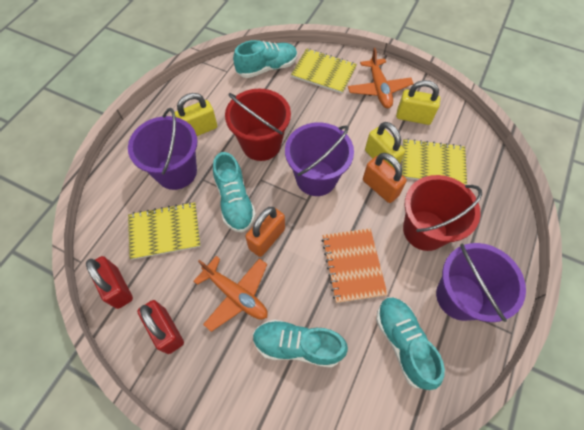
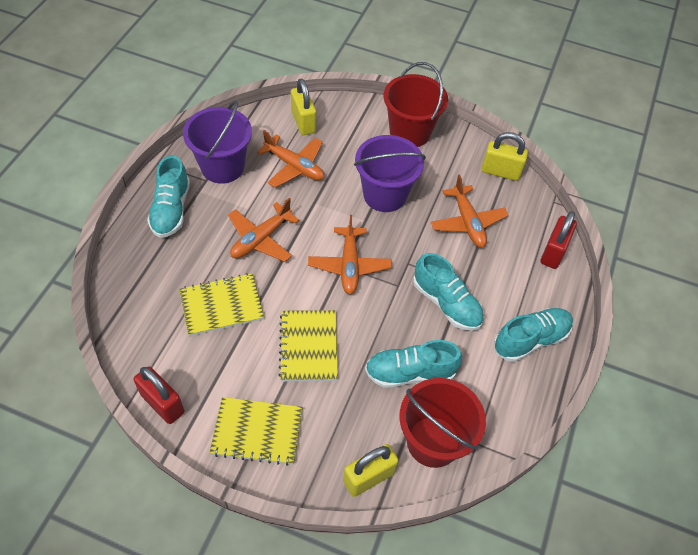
orange notebook: [322,228,388,303] = 1 -> none = 0
orange padlock: [245,207,285,257] [363,153,407,203] = 2 -> none = 0
orange plane: [194,256,268,332] [348,48,414,108] = 2 -> [228,198,299,262] [257,130,324,188] [308,215,392,295] [431,175,508,248] = 4
purple bucket: [128,108,197,190] [285,122,354,196] [436,243,526,322] = 3 -> [183,101,252,184] [354,135,426,212] = 2

